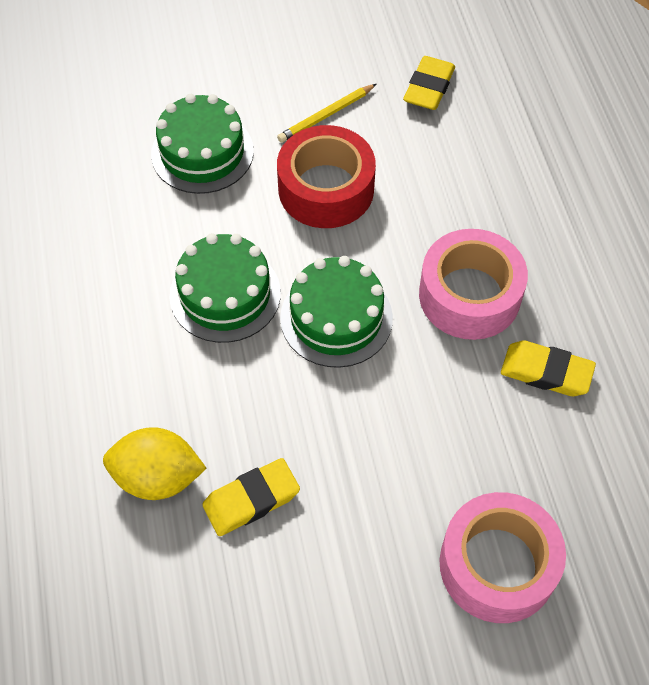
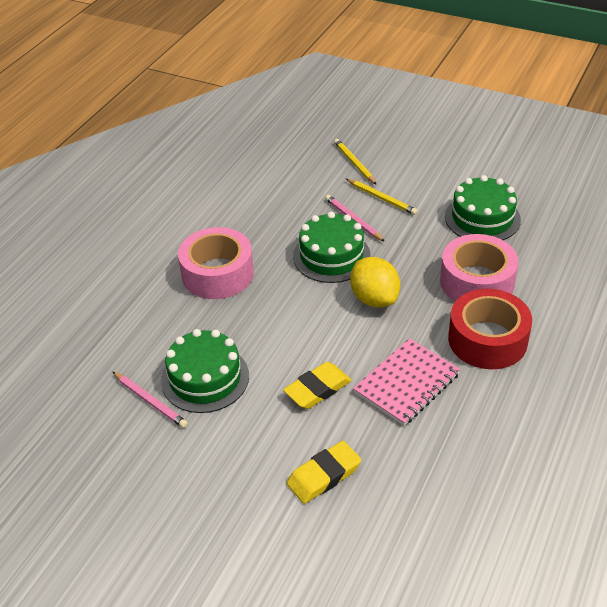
pink notebook: none = 0 -> [353,338,460,426] = 1
pink pencil: none = 0 -> [113,372,188,428] [325,195,385,242] = 2
yellow eraser: [202,458,300,536] [403,56,455,110] [501,341,596,396] = 3 -> [283,362,351,409] [286,441,361,504] = 2
yellow pencil: [277,84,376,143] = 1 -> [334,139,377,185] [346,179,418,215] = 2

